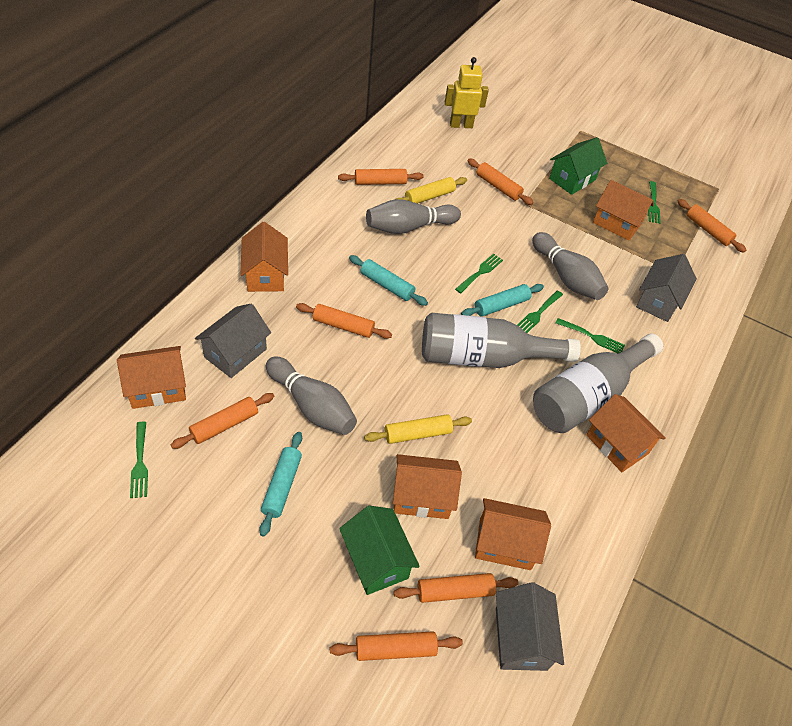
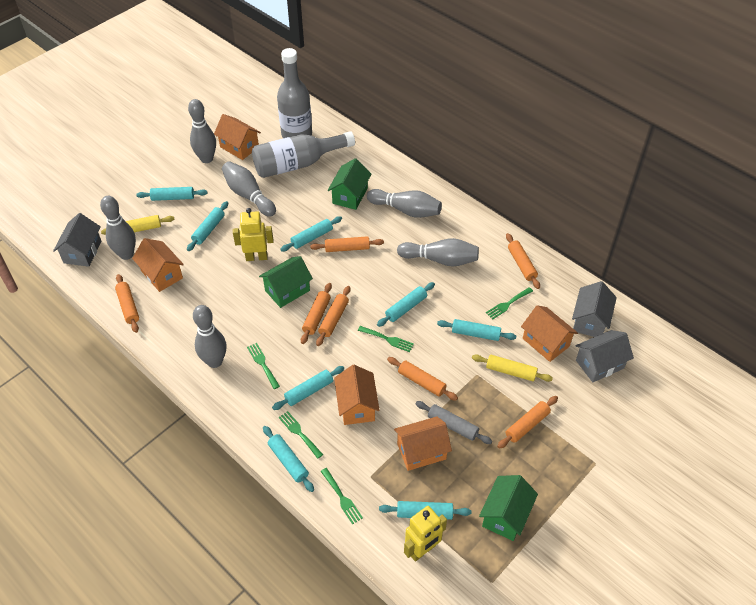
green house: [339,505,420,595] [549,137,607,195] = 2 -> [259,256,313,308] [328,158,371,210] [479,475,538,541] = 3
grey bowling pin: [266,357,357,435] [366,199,461,234] [532,232,609,300] = 3 -> [100,196,136,260] [188,99,216,163] [193,305,227,368] [222,161,276,217] [367,189,442,218] [397,238,479,267] = 6
grey rolling pin: none = 0 -> [416,401,492,444] = 1
orange house: [117,346,186,409] [240,222,288,292] [393,454,462,519] [475,498,551,570] [586,394,666,472] [593,180,654,241] = 6 -> [132,238,184,292] [214,114,261,160] [334,365,380,425] [394,416,452,471] [521,305,578,362] = 5
turquoise rolling pin: [259,432,302,537] [349,255,428,306] [461,284,544,317] = 3 -> [136,187,207,201] [187,201,228,251] [263,426,314,492] [272,366,344,410] [280,216,342,251] [377,282,435,327] [379,501,471,520] [437,319,516,341] = 8
yellow robot: [445,57,489,128] = 1 -> [233,208,273,261] [404,506,447,562] = 2

